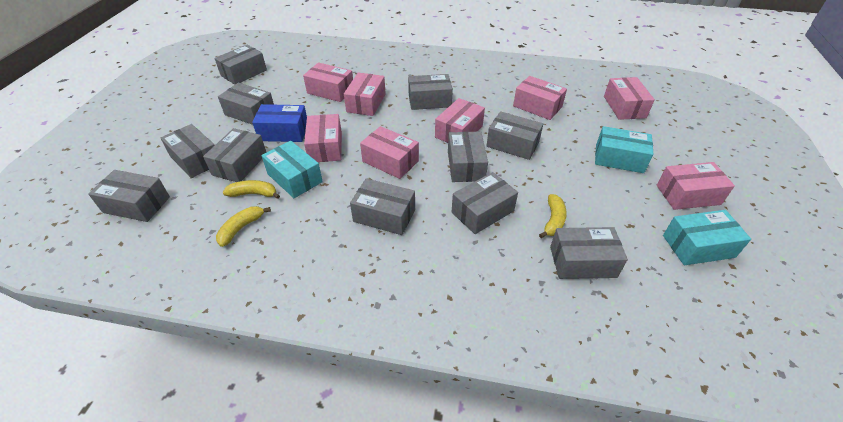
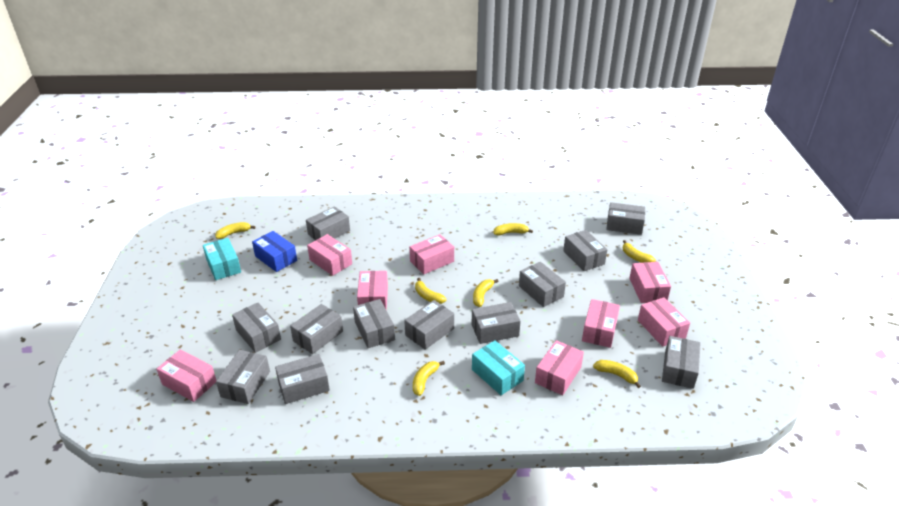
grey box: [88,170,170,222] [161,124,215,178] [203,128,267,182] [214,45,267,85] [218,83,274,125] [350,178,415,235] [408,74,453,110] [448,132,488,182] [452,172,518,234] [486,111,543,160] [550,227,628,279] = 11 -> [216,350,270,404] [232,303,281,353] [275,354,330,404] [290,304,343,354] [306,206,350,240] [353,299,395,348] [404,300,454,350] [472,302,521,344] [519,262,566,307] [563,230,607,271] [606,202,645,235] [662,336,701,389] = 12
turquoise box: [261,141,323,198] [595,126,654,173] [663,210,751,265] = 3 -> [203,238,241,280] [472,340,525,395] = 2
yellow banana: [216,206,271,247] [223,180,280,199] [539,194,567,238] = 3 -> [215,222,255,239] [413,361,445,396] [415,278,447,304] [473,279,499,307] [493,223,533,235] [593,360,641,388] [623,240,656,263] = 7

